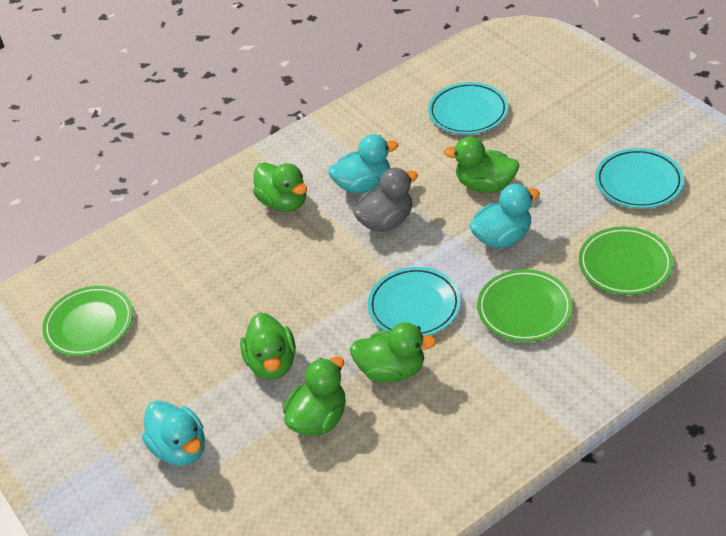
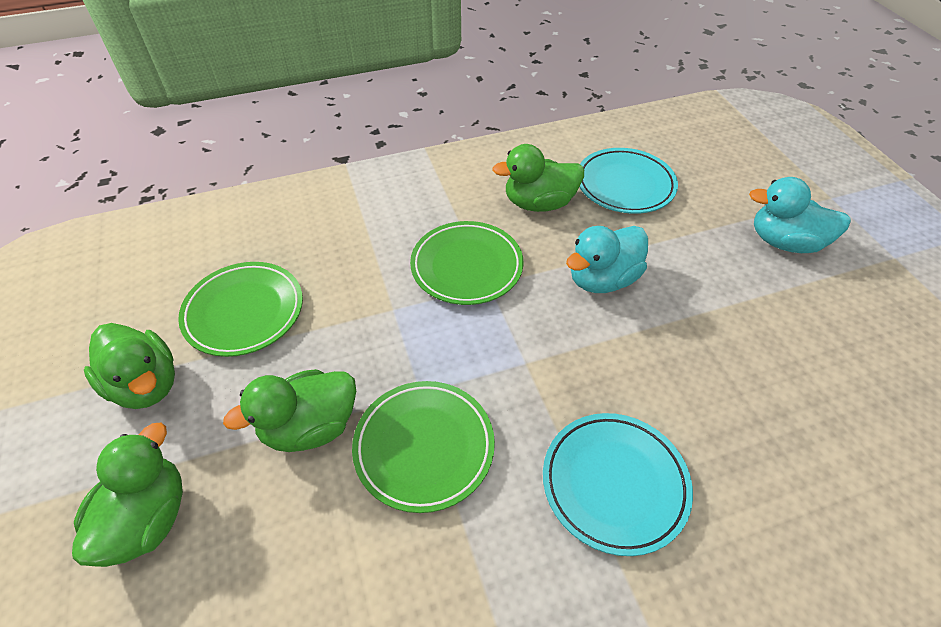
green duck: [240,313,296,380] [253,162,307,212] [283,356,345,436] [350,322,437,383] [444,137,519,193] = 5 -> [72,423,183,567] [84,323,175,409] [223,369,356,452] [492,144,584,212] = 4
grey duck: [353,168,418,232] = 1 -> none = 0
turquoise duck: [142,400,205,466] [328,134,398,194] [469,184,540,248] = 3 -> [566,226,648,293] [749,177,851,253] = 2
turquoise plate: [368,267,461,335] [428,82,508,134] [595,148,684,209] = 3 -> [543,413,693,556] [580,148,678,214] = 2

